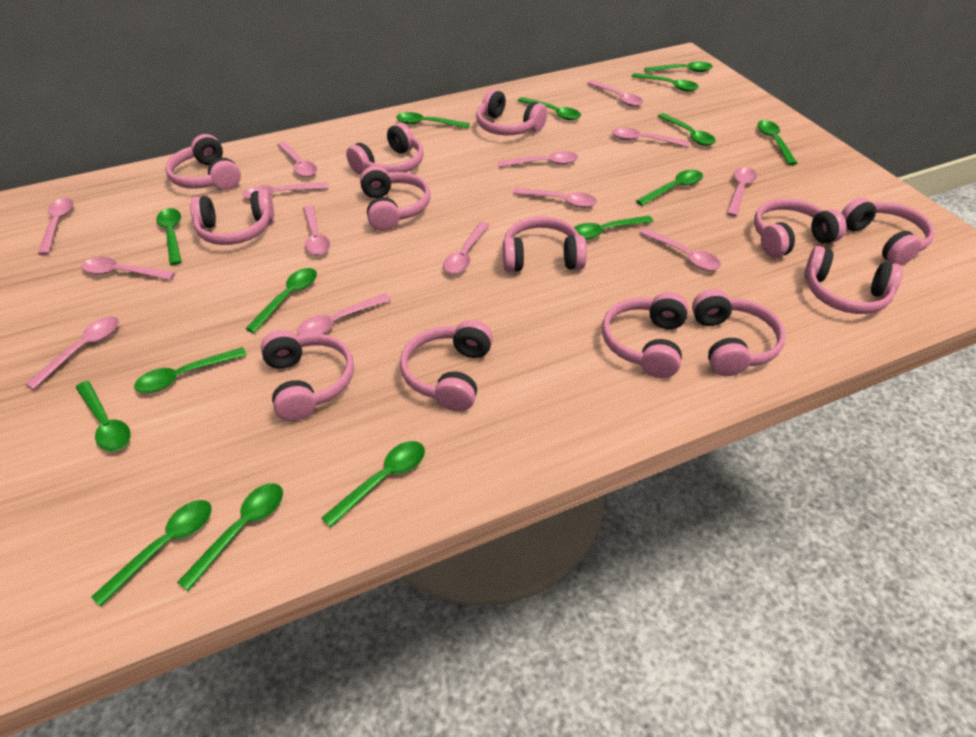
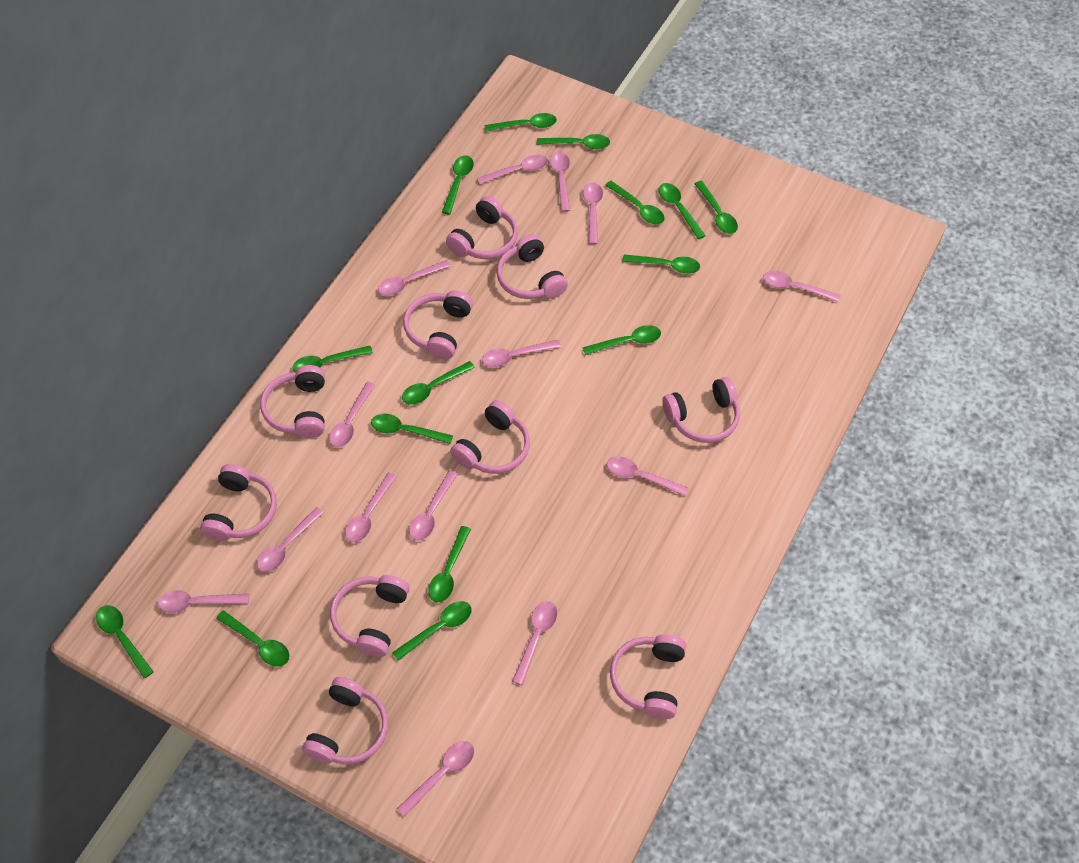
pink headphones: [165,134,241,190] [190,190,274,245] [261,330,354,421] [346,123,424,174] [360,166,430,231] [400,320,493,411] [476,89,547,136] [503,216,587,272] [602,292,688,378] [692,289,786,376] [754,198,846,257] [804,246,903,314] [841,197,935,266] = 13 -> [200,464,277,541] [260,365,325,438] [302,677,388,764] [330,575,409,657] [403,290,473,359] [446,196,518,259] [450,400,530,474] [497,234,568,299] [610,634,686,719] [662,377,740,443] = 10

